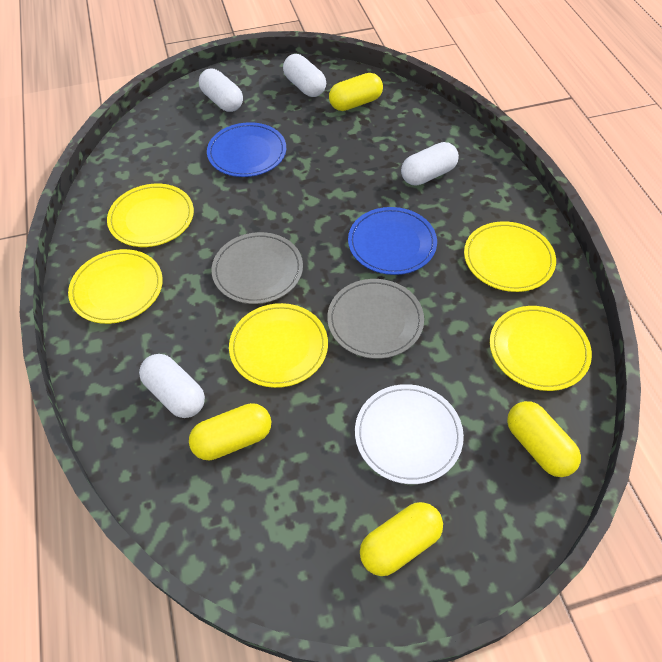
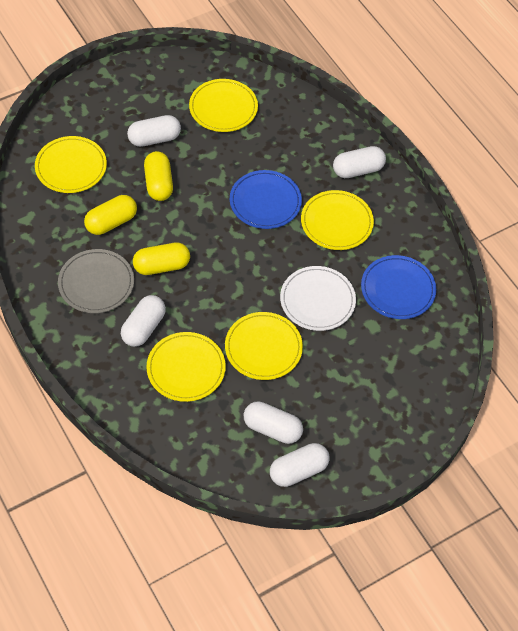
grey plate: [211,232,303,304] [327,279,424,359] = 2 -> [58,249,134,313] = 1
white capsule: [139,354,205,418] [199,69,243,112] [283,54,326,97] [401,142,459,186] = 4 -> [121,295,166,347] [127,115,181,147] [244,401,303,444] [270,443,330,487] [333,146,386,178] = 5
yellow capsule: [189,403,271,460] [329,73,383,111] [360,502,443,576] [507,401,581,477] = 4 -> [84,195,137,235] [133,242,190,275] [144,151,173,201] = 3

